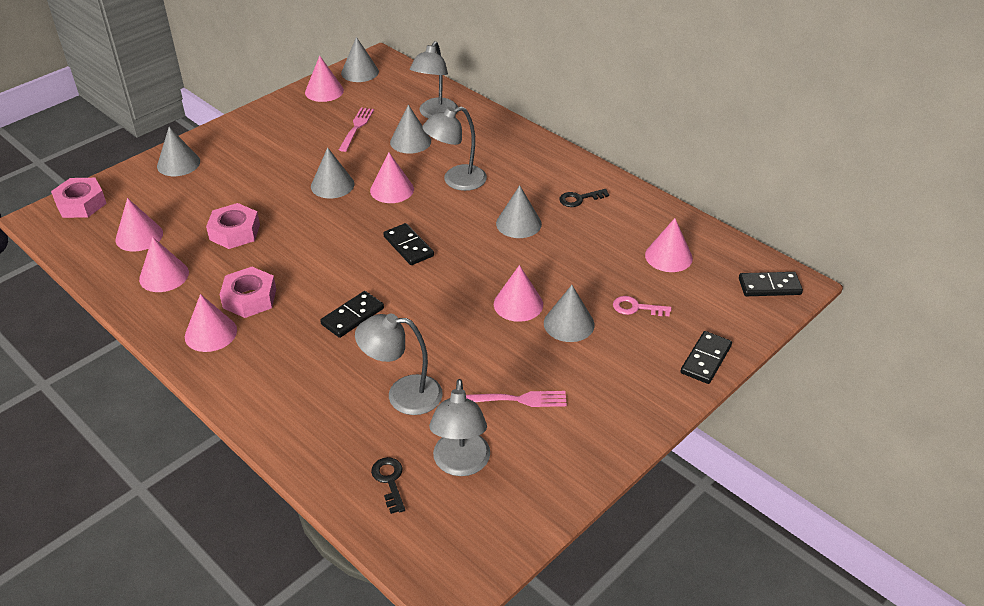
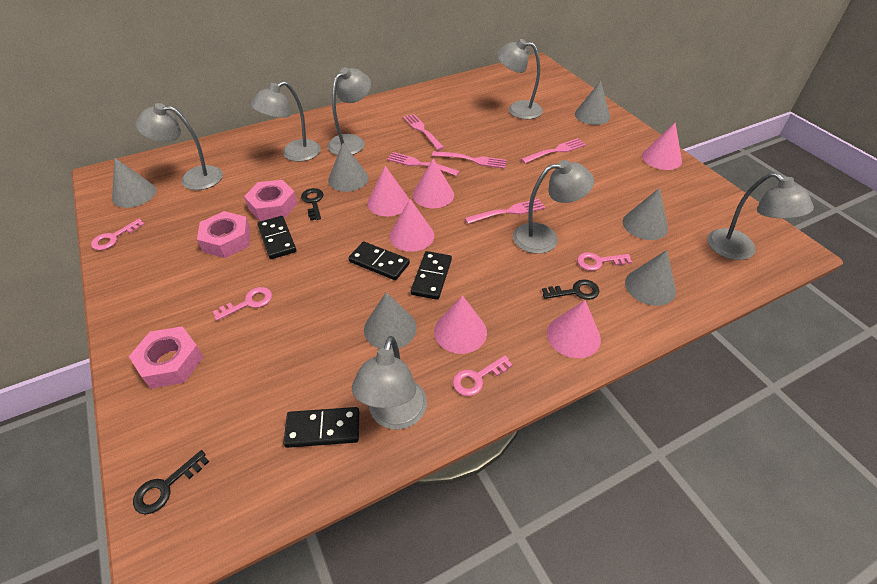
black key: [371,457,405,514] [559,189,609,207] = 2 -> [133,450,209,514] [301,188,324,221] [542,279,599,300] = 3
grey lamp: [355,314,443,415] [410,41,458,118] [423,107,487,191] [429,379,490,476] = 4 -> [136,103,223,190] [251,81,321,162] [327,67,371,155] [352,336,427,430] [497,39,543,119] [513,160,594,254] [708,172,814,260] = 7
pink cone: [115,198,163,251] [139,237,189,292] [185,294,237,352] [305,56,344,102] [370,152,414,203] [494,265,543,322] [645,218,693,272] = 7 -> [367,166,409,216] [389,199,434,252] [413,158,454,208] [434,296,487,354] [547,300,601,358] [642,122,682,170] = 6
pink fork: [339,107,374,152] [466,391,567,407] = 2 -> [387,152,460,176] [403,114,444,150] [432,151,507,169] [465,199,545,224] [521,138,586,164] = 5
pink key: [613,296,671,316] = 1 -> [91,219,145,250] [213,287,272,321] [453,355,513,396] [577,252,632,271] = 4

